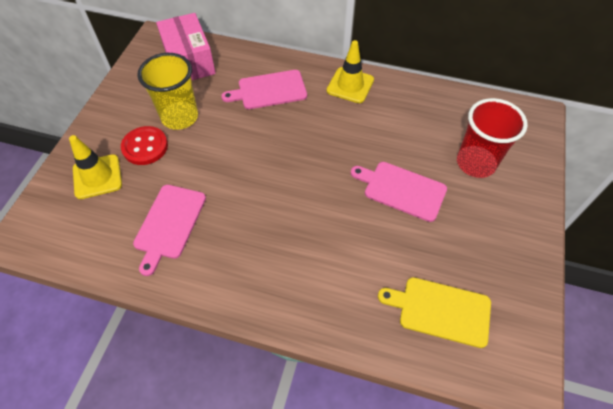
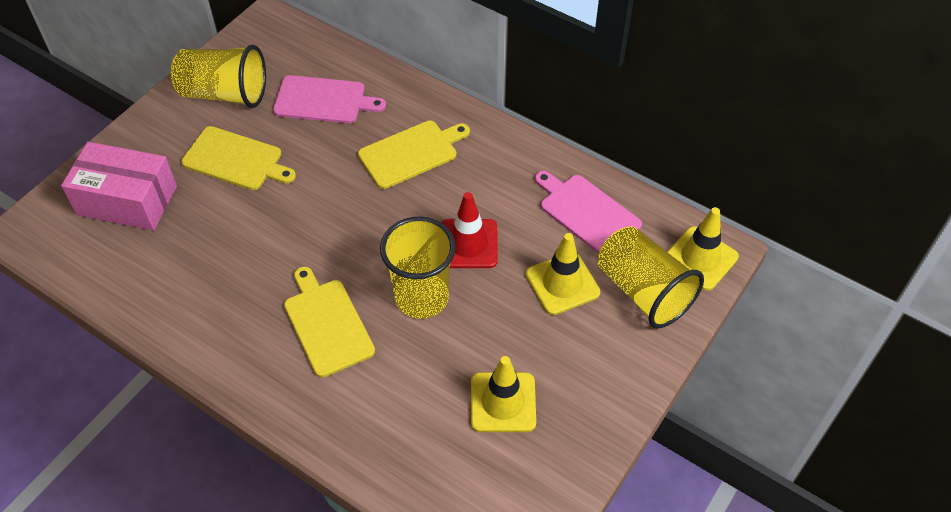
pink cutting board: [133,185,206,276] [221,70,307,109] [351,162,447,222] = 3 -> [273,75,386,124] [535,171,642,253] = 2
red button: [121,126,168,165] = 1 -> none = 0
red cup: [457,98,528,178] = 1 -> none = 0
red traffic cone: none = 0 -> [441,192,498,268] = 1
yellow cup: [138,53,198,130] = 1 -> [171,45,266,108] [380,216,456,319] [598,226,704,329] = 3
yellow cutting board: [378,277,491,348] = 1 -> [181,126,296,190] [284,267,375,378] [358,120,470,189] = 3
yellow traffic cone: [69,135,122,199] [327,40,374,103] = 2 -> [471,356,536,432] [526,233,600,315] [667,207,739,291] = 3

